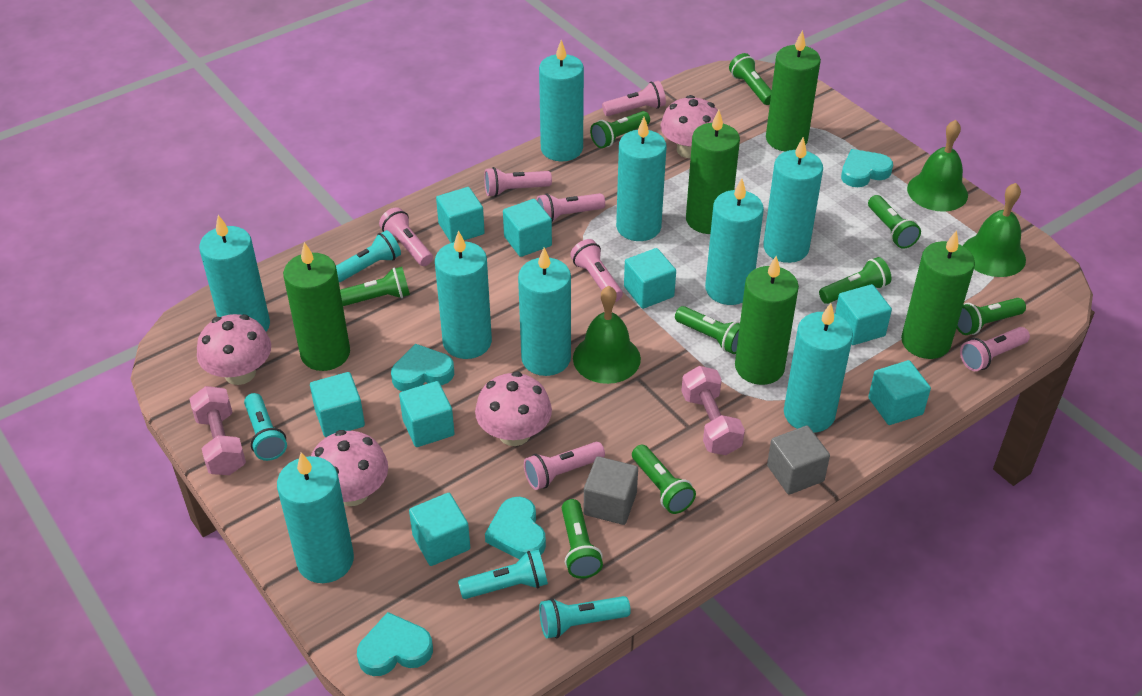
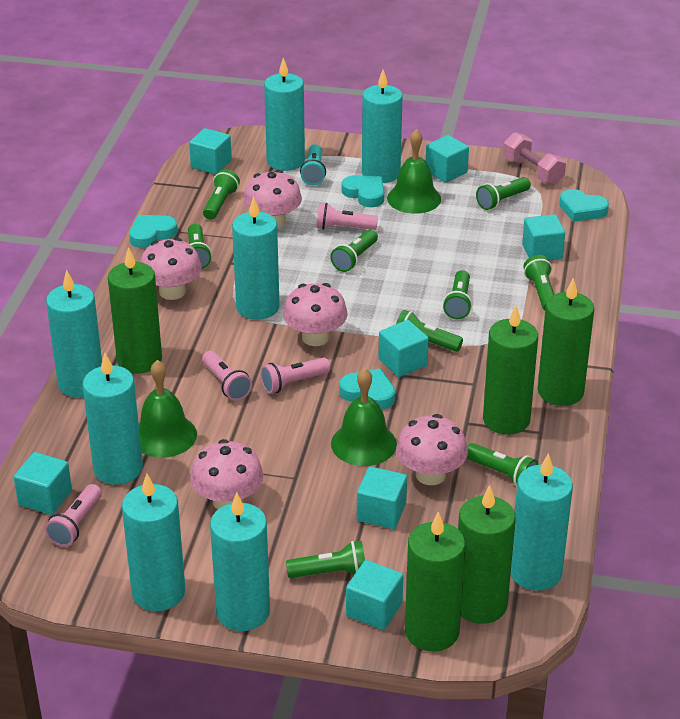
grey cube: [584,456,638,525] [767,426,830,495] = 2 -> none = 0
pink dumbbell: [190,386,246,475] [681,366,745,455] = 2 -> [503,132,566,185] = 1
pink flashlight: [379,207,433,266] [484,167,552,197] [524,442,605,490] [537,193,605,222] [570,239,623,302] [602,81,666,116] [960,327,1030,371] = 7 -> [45,484,102,547] [202,351,252,401] [260,357,330,394] [316,203,378,230] = 4
pink mushroom: [197,314,271,385] [311,430,388,506] [475,371,552,446] [661,95,718,158] = 4 -> [141,238,202,300] [190,439,264,509] [243,170,302,228] [283,283,348,346] [396,414,468,485] = 5
turquoise candle: [199,215,270,332] [277,452,354,583] [435,230,492,359] [518,248,571,376] [539,40,584,161] [616,117,666,241] [705,178,764,305] [763,137,823,263] [784,303,853,433] = 9 -> [46,270,102,398] [83,353,143,485] [122,474,185,611] [210,493,270,631] [232,196,280,320] [264,58,305,171] [362,70,403,183] [511,453,573,591] = 8
turquoise cube: [310,372,365,437] [399,381,455,447] [409,493,470,566] [436,187,485,243] [503,199,552,257] [624,248,676,309] [835,284,892,345] [868,360,931,425] = 8 -> [14,452,72,515] [189,128,232,174] [346,560,403,630] [357,467,407,529] [379,320,429,377] [426,135,469,183] [522,214,565,260] = 7
turquoise flashlight: [244,393,287,461] [336,230,401,282] [458,550,548,599] [539,596,631,639] = 4 -> [300,144,326,185] = 1

